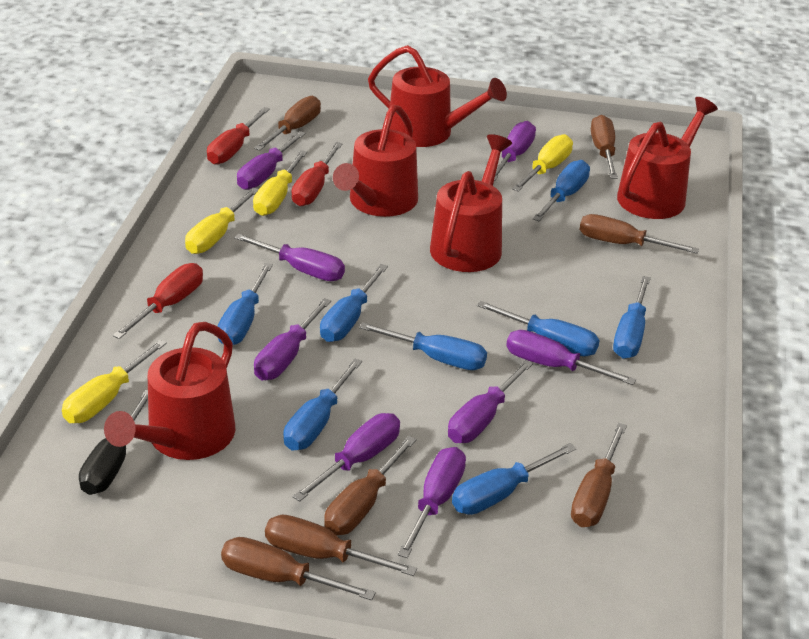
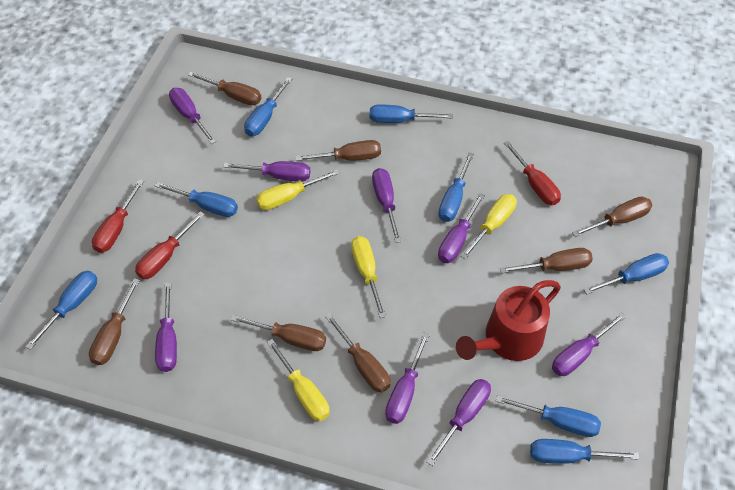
black screwdriver: [79,390,148,495] = 1 -> none = 0
red watering can: [104,322,235,460] [333,105,418,217] [368,45,507,147] [430,134,512,272] [617,97,718,219] = 5 -> [456,280,561,361] = 1

